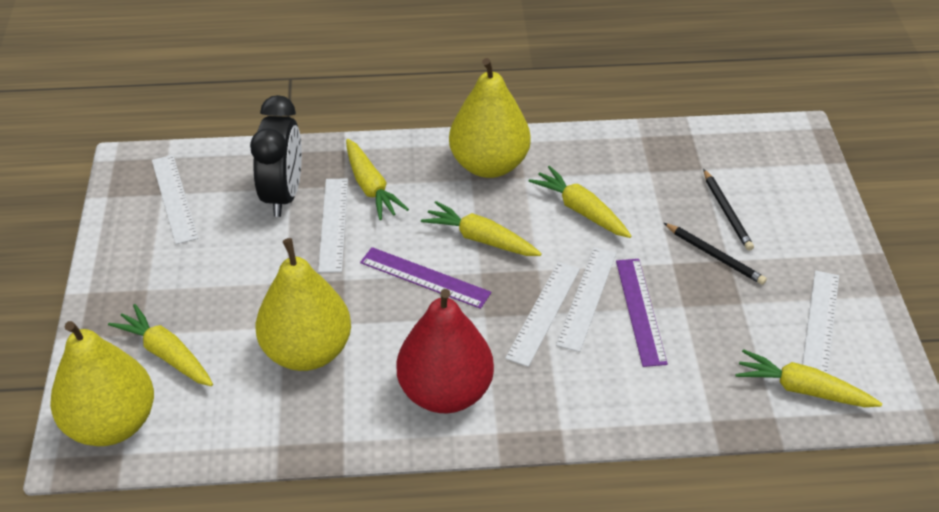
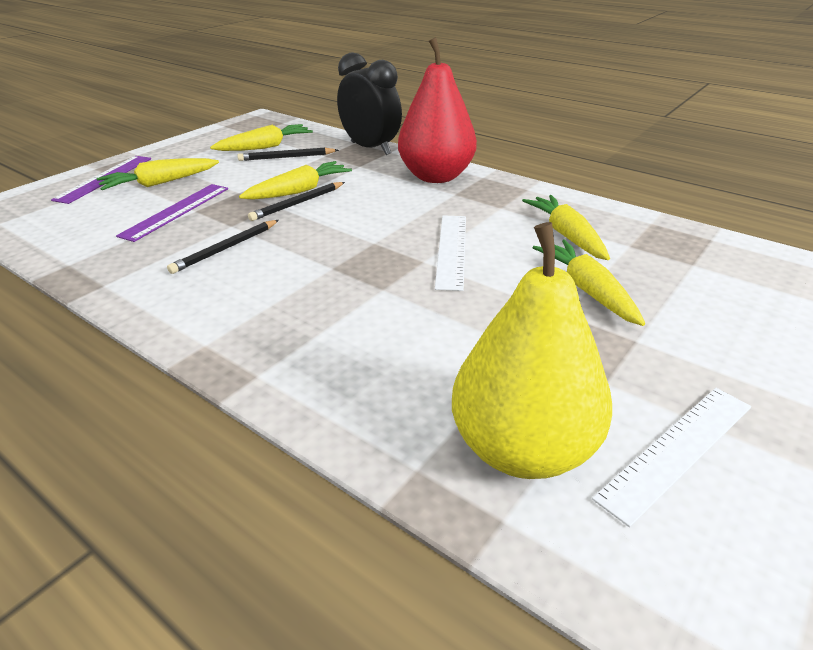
black pencil: [664,223,767,285] [703,169,754,251] = 2 -> [167,220,279,274] [237,148,339,161] [248,182,345,221] = 3
white ruler: [152,155,198,244] [318,179,348,273] [505,262,580,367] [556,247,616,352] [802,270,839,374] = 5 -> [435,215,466,291] [592,388,751,527] = 2
yellow pear: [50,321,154,446] [255,238,351,371] [449,58,531,178] = 3 -> [452,222,612,479] = 1

